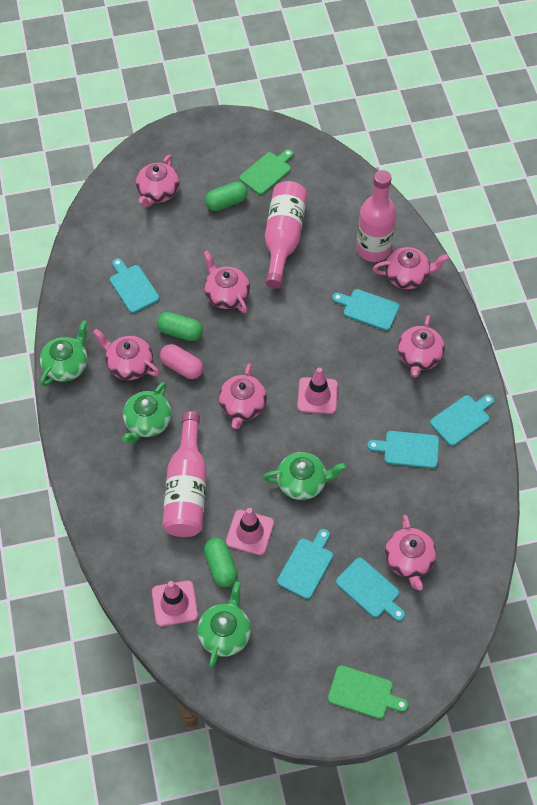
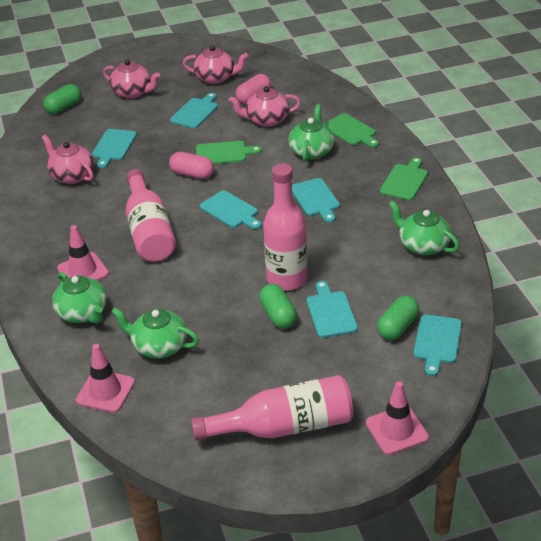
green cutting board: [239,149,294,195] [328,665,408,719] = 2 -> [196,141,262,164] [323,113,379,148] [380,157,428,200] = 3
pink capsule: [160,344,203,379] = 1 -> [169,152,214,179] [236,74,271,104] = 2
pink teapot: [93,329,160,380] [136,155,180,208] [203,250,250,313] [219,363,267,429] [373,247,449,289] [385,515,437,591] [397,315,445,378] = 7 -> [42,135,94,184] [103,60,160,98] [183,45,249,84] [228,86,301,127] = 4

